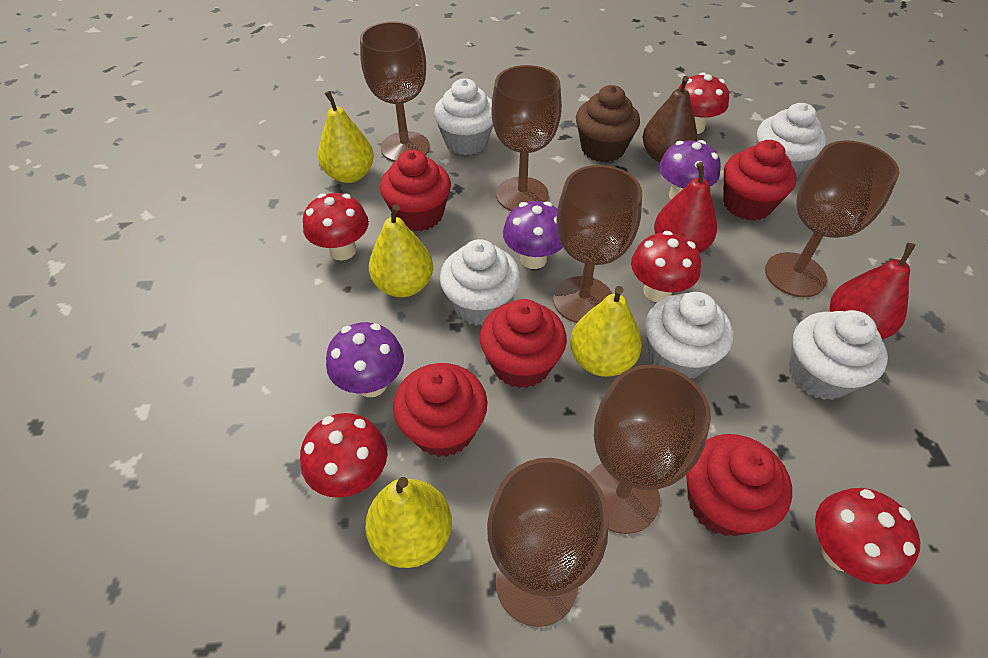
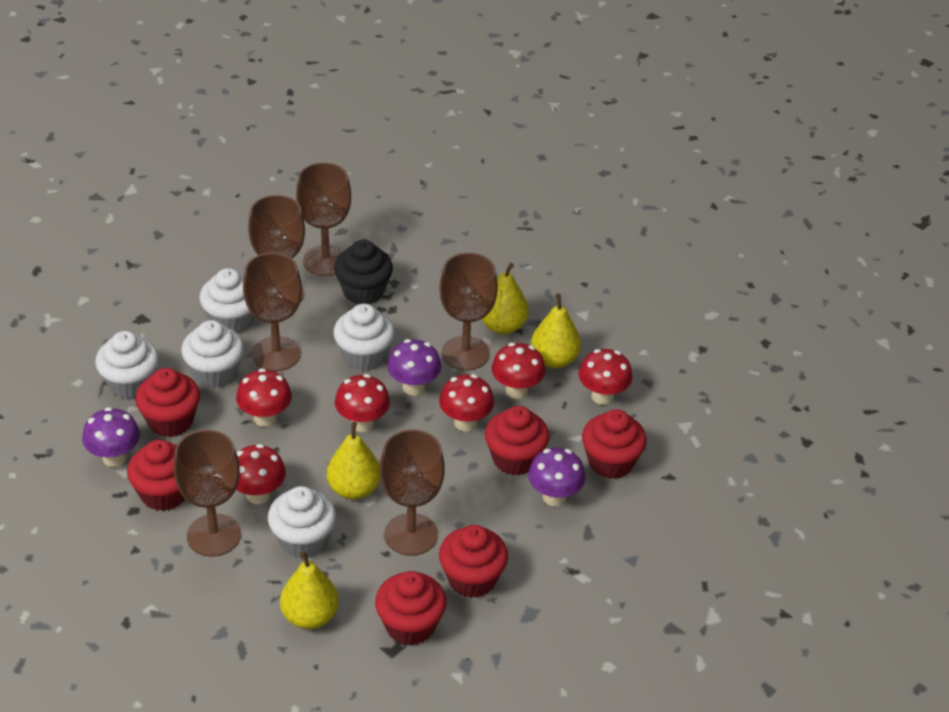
black cupcake: none = 0 -> [334,240,393,304] = 1
brown cupcake: [576,85,640,162] = 1 -> none = 0
brown pear: [643,76,697,163] = 1 -> none = 0
red cupcake: [380,150,451,231] [393,363,487,457] [480,299,567,388] [686,434,792,536] [723,140,797,221] = 5 -> [127,440,185,511] [135,368,200,437] [375,571,446,645] [439,525,508,598] [485,406,549,476] [582,409,647,479] = 6
red mushroom: [300,413,387,498] [303,193,369,261] [631,231,701,302] [678,73,729,134] [815,488,920,584] = 5 -> [236,368,292,427] [236,444,286,504] [335,374,390,432] [439,374,494,431] [492,342,545,399] [579,349,633,405] = 6
red pear: [654,162,717,253] [830,243,916,339] = 2 -> none = 0

